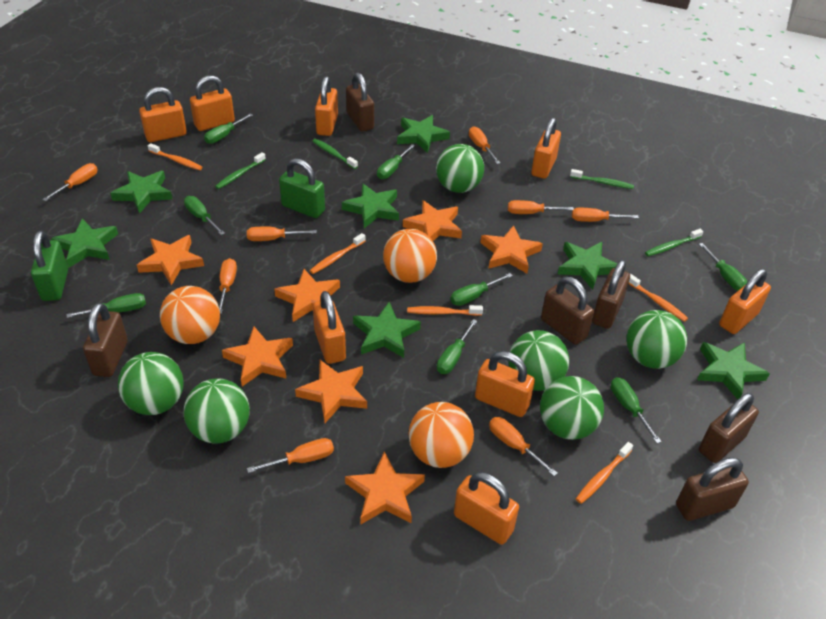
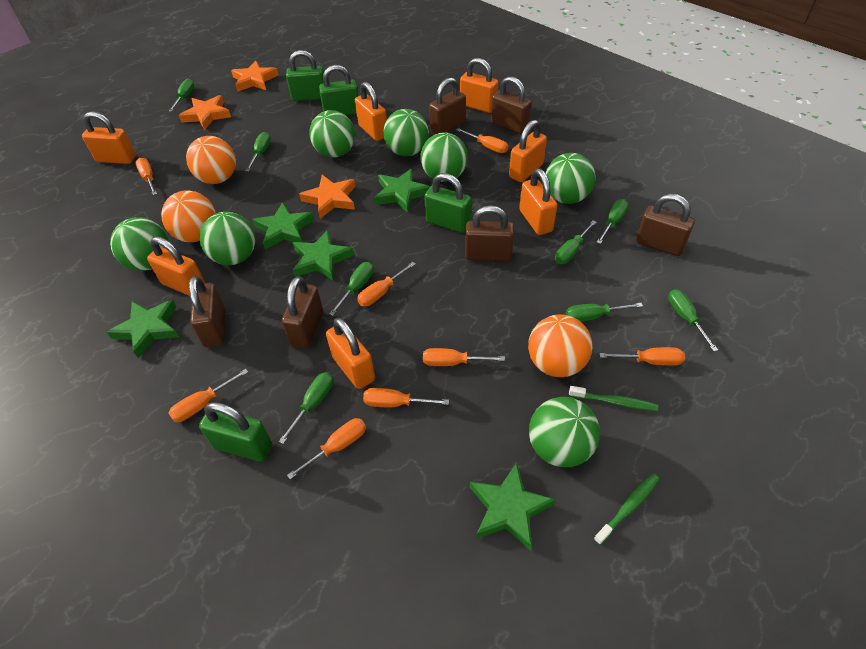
green ball: [118,352,184,415] [184,378,250,444] [436,144,484,193] [509,330,569,391] [540,376,604,440] [626,310,687,369] = 6 -> [110,217,169,271] [199,212,255,265] [309,110,355,158] [383,109,429,156] [420,132,468,182] [529,397,600,467] [546,153,596,204] = 7
green padlock: [31,231,68,301] [279,158,325,218] = 2 -> [199,402,272,462] [286,50,324,101] [319,65,358,115] [424,173,471,233] = 4
green star: [51,218,118,267] [110,171,172,214] [342,183,399,228] [353,302,421,358] [397,115,450,153] [558,242,617,290] [697,342,770,399] = 7 -> [107,300,179,358] [252,202,314,249] [292,230,354,281] [374,169,430,213] [470,463,555,551] = 5
green toothbrush: [215,152,266,189] [313,139,358,169] [570,169,634,189] [645,229,703,256] = 4 -> [569,386,658,411] [594,474,659,545] = 2
orange padlock: [139,87,187,142] [190,75,235,131] [313,291,346,364] [315,76,338,136] [454,472,519,545] [475,351,535,417] [531,118,561,179] [719,269,771,334] = 8 -> [82,111,136,164] [147,236,205,296] [326,317,375,389] [355,82,387,141] [460,58,498,113] [509,120,547,182] [519,169,557,235] = 7
orange star: [137,235,204,285] [222,326,293,386] [274,269,340,322] [295,360,367,423] [345,452,425,524] [403,200,462,241] [480,225,543,273] = 7 -> [179,95,231,130] [231,61,278,92] [299,175,356,219] = 3
orange toothbrush: [148,143,202,170] [310,233,366,274] [407,305,483,316] [576,442,633,504] [628,274,688,322] = 5 -> none = 0

